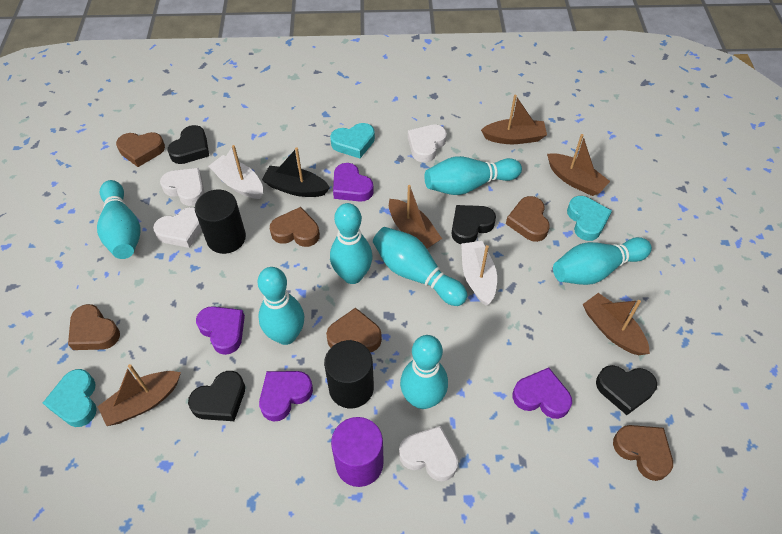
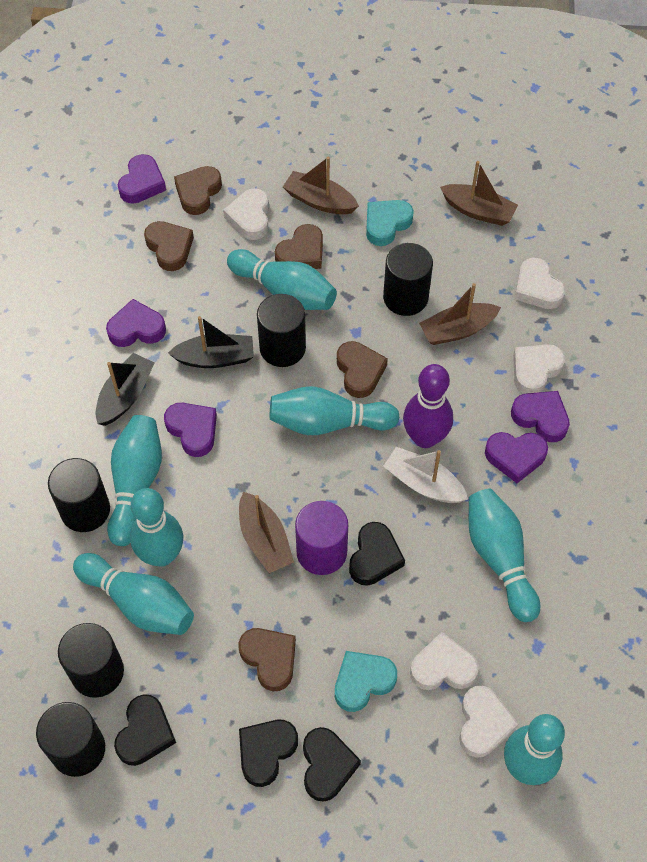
black boat: [262,147,330,197] = 1 -> [95,353,155,426] [168,316,254,368] = 2
black cylinder: [195,190,246,254] [324,340,374,408] = 2 -> [36,702,105,777] [48,458,110,532] [58,623,124,698] [257,294,306,367] [383,243,433,316] = 5
brown boat: [97,364,181,426] [389,185,442,248] [481,94,547,144] [547,134,610,196] [583,293,650,355] = 5 -> [239,492,294,573] [283,157,359,214] [419,283,501,345] [440,161,518,226] = 4
brown heart: [68,304,120,350] [116,132,165,167] [270,207,320,247] [326,308,382,352] [506,196,550,242] [613,425,673,481] = 6 -> [144,221,194,271] [174,166,222,215] [239,628,296,691] [275,224,323,269] [337,341,388,398] = 5
purple bowling pin: none = 0 -> [403,364,453,448] = 1
purple heart: [196,306,245,355] [259,371,313,422] [333,163,374,202] [513,368,572,419] = 4 -> [106,299,166,347] [118,154,166,204] [164,403,217,457] [485,432,548,483] [511,391,570,442] = 5
turquoise heart: [43,369,97,427] [330,123,375,158] [567,196,612,241] = 3 -> [335,651,397,712] [366,200,414,246] = 2
white boat: [209,145,263,199] [461,241,497,306] = 2 -> [383,447,468,503] = 1
white heart: [153,207,202,248] [160,168,205,206] [399,426,458,481] [408,125,447,163] = 4 -> [223,188,269,240] [410,632,479,690] [459,686,518,758] [513,344,565,394] [514,257,565,309] = 5

